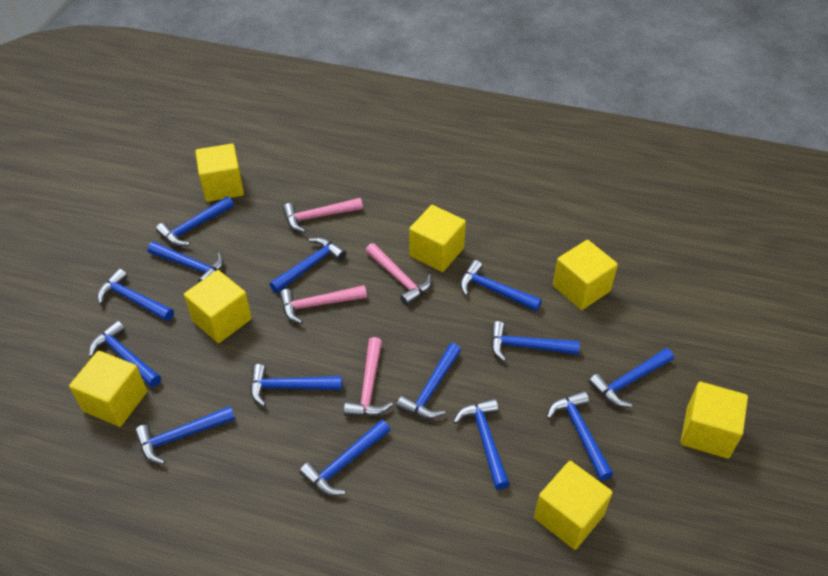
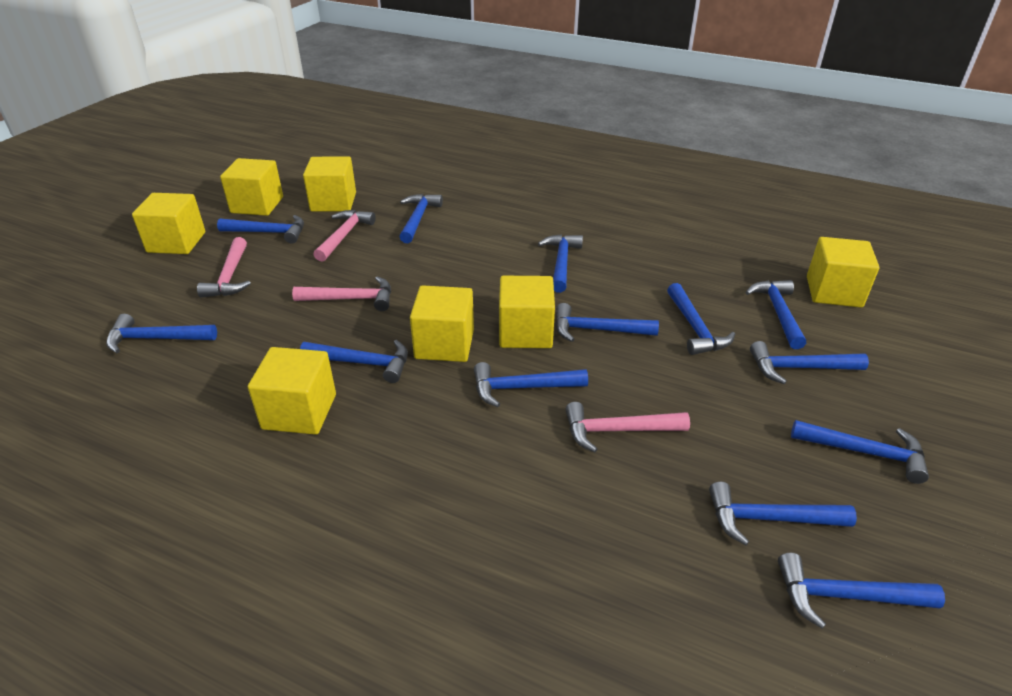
blue hammer: [89,320,161,387] [97,269,174,321] [135,406,235,465] [148,242,224,282] [156,196,234,247] [250,364,342,407] [269,237,346,293] [300,420,390,496] [397,343,461,419] [453,398,510,490] [460,260,542,311] [491,321,580,362] [547,391,613,481] [589,348,674,407] = 14 -> [106,314,217,353] [217,215,304,244] [300,340,408,383] [399,194,443,243] [474,362,588,407] [538,234,583,293] [555,303,659,342] [667,283,735,355] [709,482,857,545] [745,280,806,349] [750,341,869,384] [778,553,945,629] [791,420,929,484] = 13

